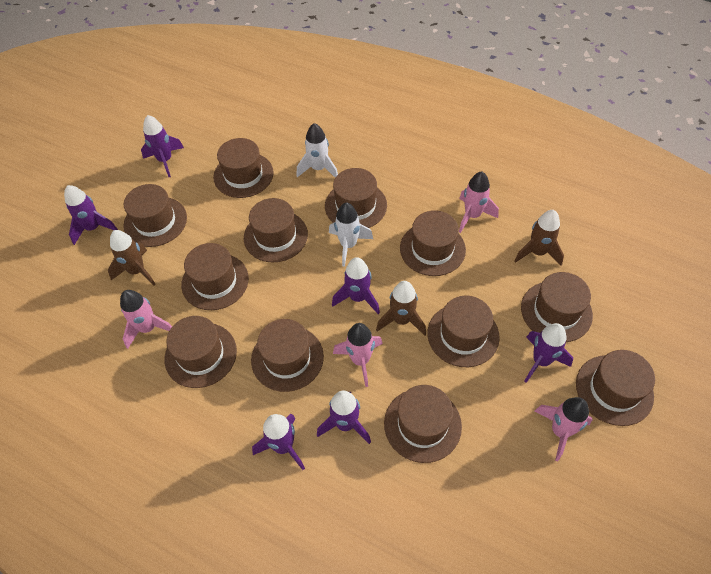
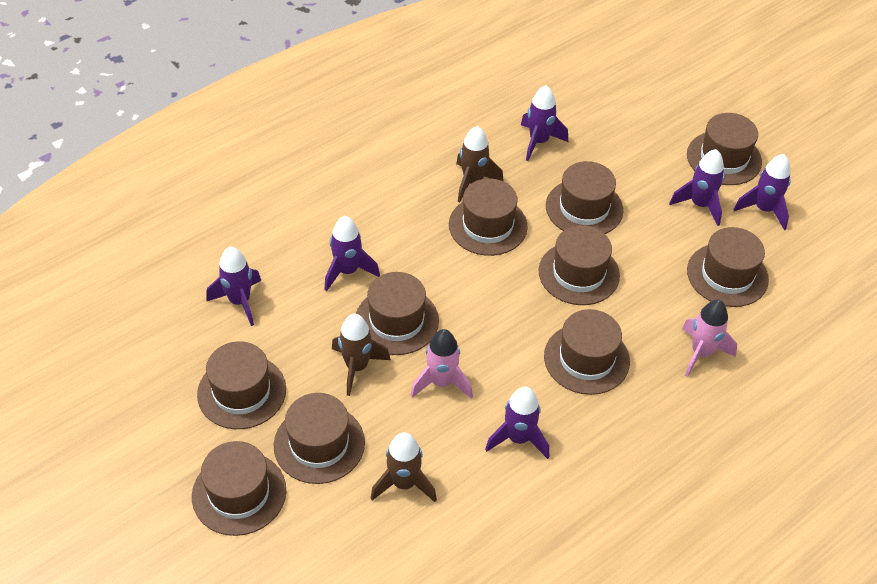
brown hat: [123,184,187,247] [164,316,237,388] [181,243,249,310] [213,138,274,198] [244,198,308,263] [251,319,324,392] [325,168,387,228] [384,385,462,463] [400,210,466,276] [427,296,500,367] [521,272,593,342] [576,350,655,426] = 12 -> [192,441,286,536] [197,341,286,429] [274,393,365,484] [356,272,439,355] [449,179,528,256] [539,225,620,305] [544,309,630,395] [546,161,623,234] [687,113,762,185] [687,227,769,307] = 10
pink rocket: [120,290,172,349] [333,323,383,387] [459,171,499,233] [535,397,593,461] = 4 -> [411,329,473,399] [682,300,737,377] = 2
white rocket: [297,123,338,178] [329,203,373,267] = 2 -> none = 0

